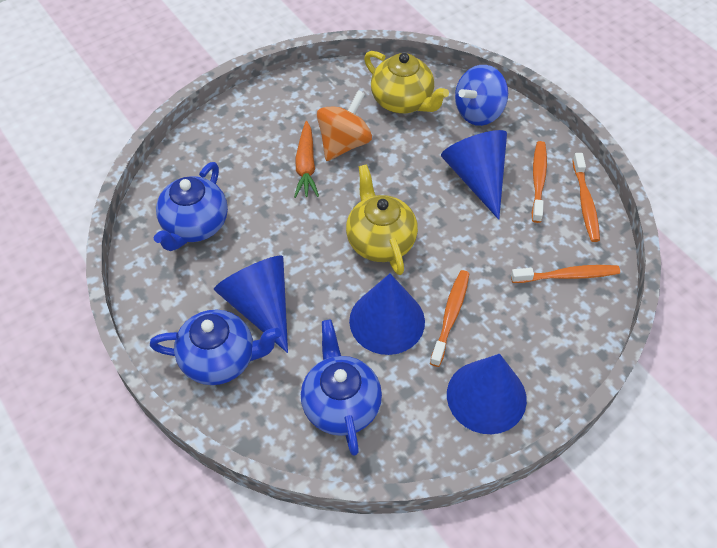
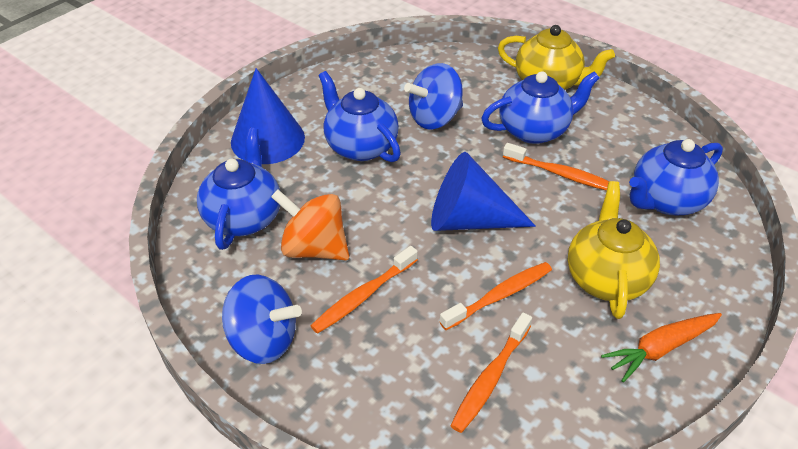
blue cone: [214,256,288,353] [349,273,425,355] [441,130,507,220] [447,354,527,434] = 4 -> [231,68,305,164] [431,152,536,231] = 2
blue spinning top: [455,65,508,126] = 1 -> [222,275,302,364] [404,63,463,129] = 2
blue teapot: [150,310,281,385] [154,162,228,251] [301,320,382,456] = 3 -> [197,128,280,250] [318,71,401,162] [481,71,600,144] [629,139,723,215] = 4

